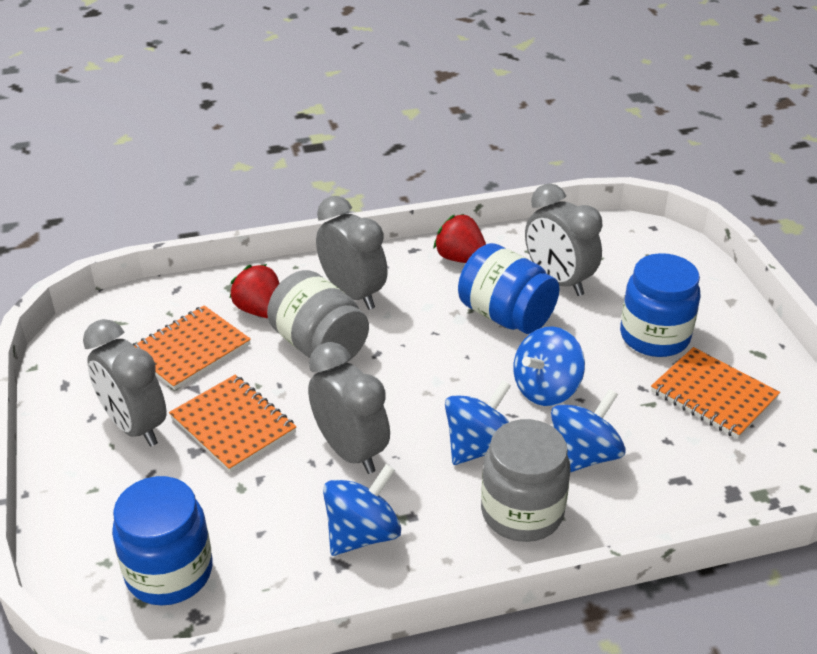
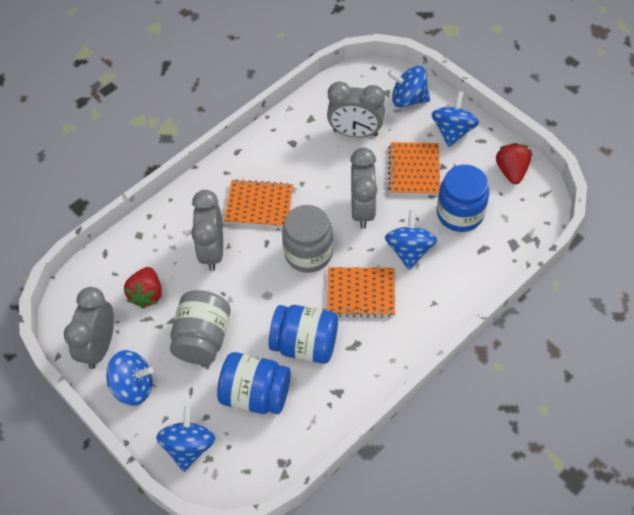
blue spinning top: [323,464,401,556] [445,380,511,465] [513,326,585,406] [551,389,626,473] = 4 -> [106,350,154,406] [156,405,215,472] [385,210,437,270] [387,66,430,108] [431,91,479,147] = 5

